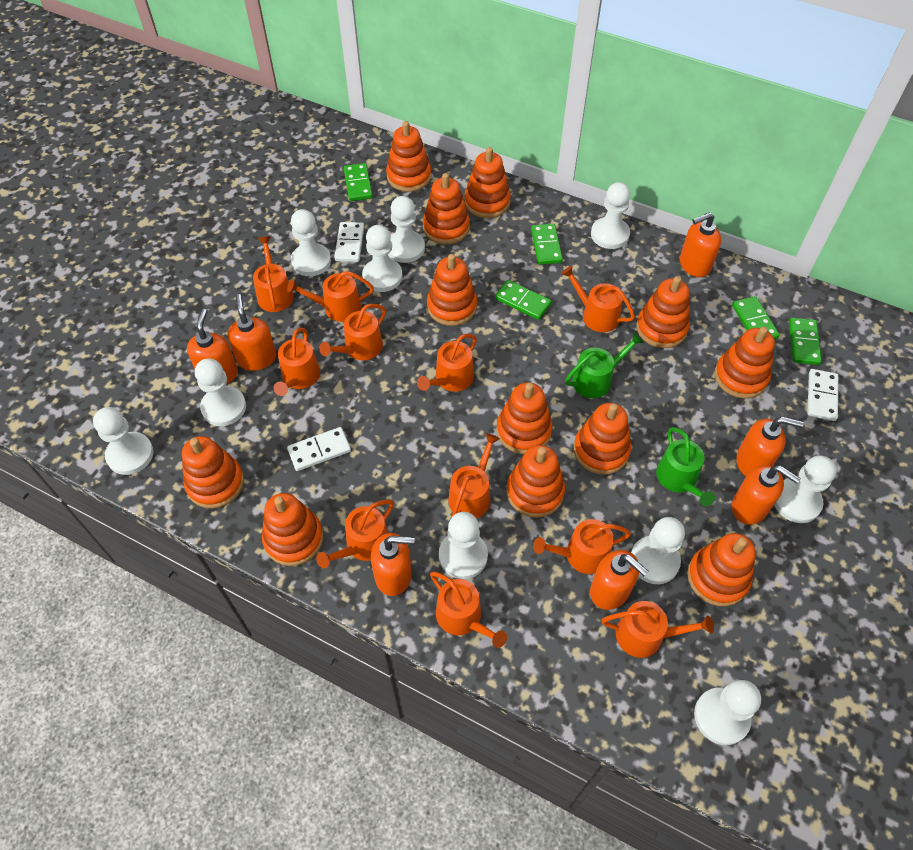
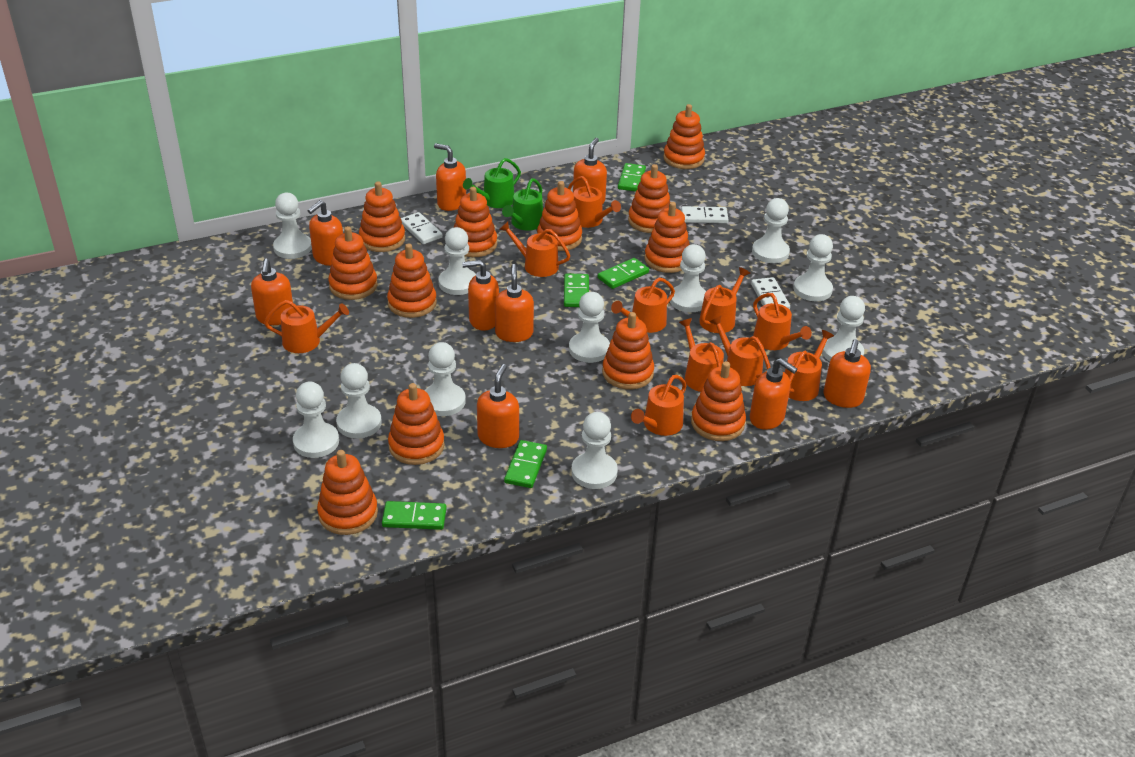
orange soap dispenser: [187,309,238,384] [228,294,276,371] [371,533,414,596] [590,550,648,610] [680,212,721,277] [732,465,801,525] [736,417,804,476] = 7 -> [251,259,293,325] [307,200,343,266] [434,143,466,211] [462,260,499,331] [477,364,519,448] [495,264,534,342] [573,138,607,204] [750,358,798,430] [823,339,871,408] = 9
orange watering can: [253,236,294,312] [274,328,320,396] [287,271,374,322] [316,500,394,568] [319,304,386,360] [417,334,477,392] [430,572,507,648] [448,433,500,518] [533,519,631,574] [561,266,635,332] [602,601,714,658] = 11 -> [264,300,349,353] [499,221,570,277] [568,176,621,228] [611,277,675,333] [631,375,687,436] [679,318,724,392] [699,267,750,333] [710,316,771,386] [753,293,812,350] [784,330,834,401] = 10
white pawn: [93,407,154,475] [195,359,246,426] [291,209,331,276] [362,225,402,292] [388,196,425,263] [439,512,488,579] [591,182,631,249] [631,517,685,584] [694,680,761,745] [774,455,837,523] = 10 -> [273,193,312,259] [293,382,339,458] [336,363,382,439] [424,342,466,416] [438,227,476,295] [569,292,610,363] [571,412,618,489] [670,244,706,312] [752,198,790,263] [793,234,833,301] [822,296,865,361] = 11

